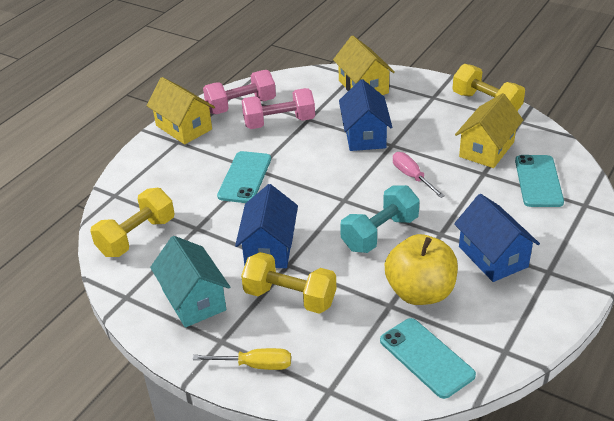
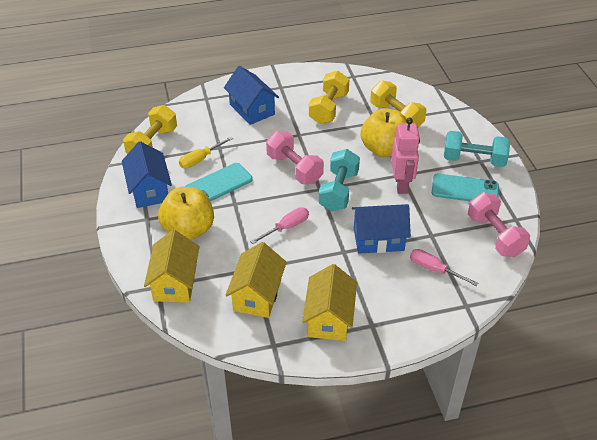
pink robot: none = 0 -> [391,118,420,194] = 1
pink screwdriver: [393,152,445,198] = 1 -> [250,207,309,244] [410,249,478,286] = 2
turquoise dumbbell: [340,185,420,253] = 1 -> [318,149,360,211] [444,131,510,167] = 2
turquoise house: [150,236,230,328] = 1 -> none = 0
turquoise phone: [217,151,271,203] [380,318,476,399] [515,155,564,207] = 3 -> [185,163,253,201] [432,174,499,201] = 2
yellow apple: [385,234,458,305] = 1 -> [158,187,214,240] [361,108,407,157] = 2

